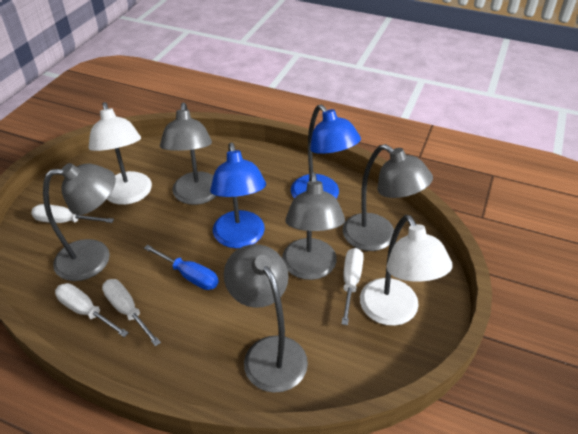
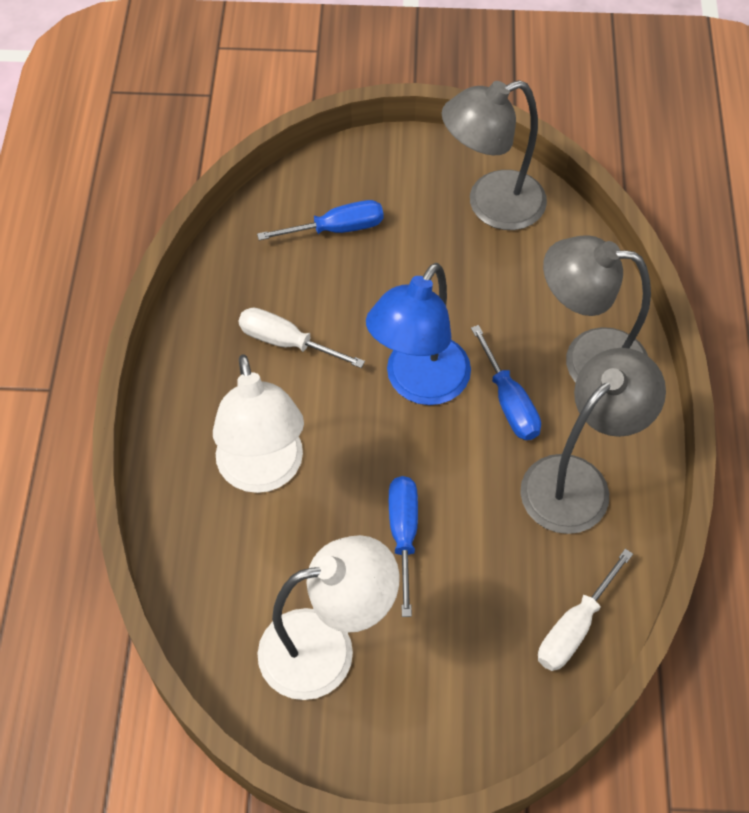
blue lamp: [210,143,266,248] [291,104,361,198] = 2 -> [366,263,471,405] = 1
blue screwdriver: [144,245,219,290] = 1 -> [257,200,384,240] [389,476,418,617] [471,325,541,440] = 3
grey lamp: [43,163,116,281] [160,102,216,205] [224,244,308,393] [282,172,345,280] [343,144,433,251] = 5 -> [442,80,547,230] [520,348,666,534] [543,235,651,383] = 3
white screwdriver: [31,204,114,223] [55,283,129,337] [102,279,161,346] [342,248,364,325] = 4 -> [239,307,365,368] [538,549,633,671] = 2

